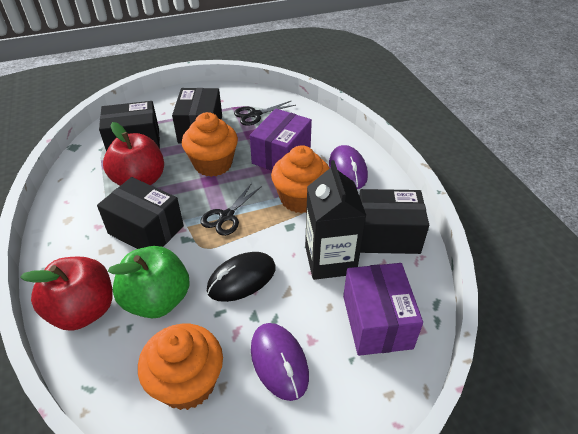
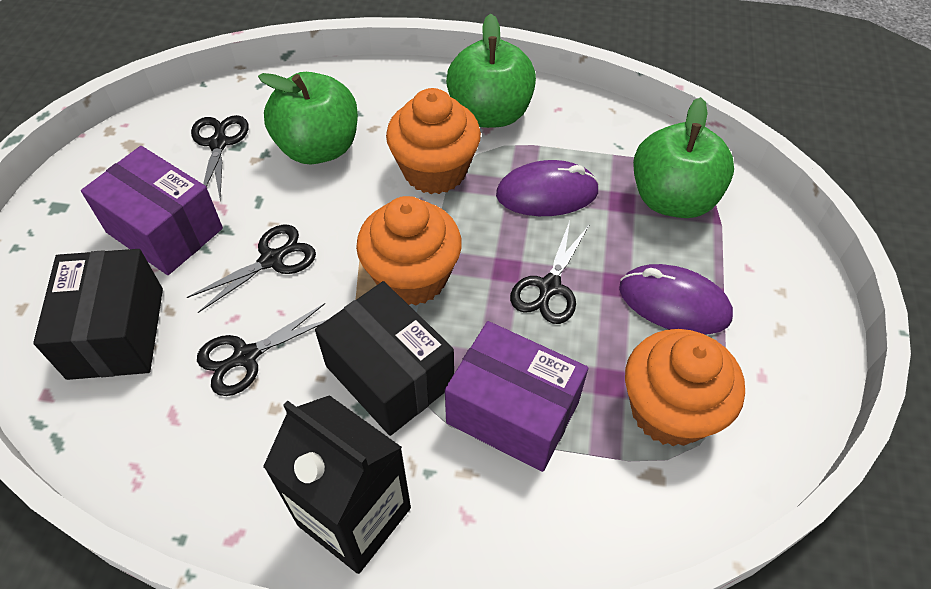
black box: [97,177,184,249] [99,101,160,151] [172,88,222,143] [359,189,429,254] = 4 -> [33,249,163,380] [315,281,454,436] = 2
black mouse: [207,252,276,302] = 1 -> none = 0
black scissors: [200,183,262,236] [234,101,296,126] = 2 -> [187,225,316,313] [191,115,248,199] [197,303,326,396] [510,221,590,324] = 4
green apple: [108,246,190,318] = 1 -> [258,72,358,164] [446,14,536,128] [633,97,734,218] = 3
red apple: [20,256,113,331] [103,122,164,186] = 2 -> none = 0

